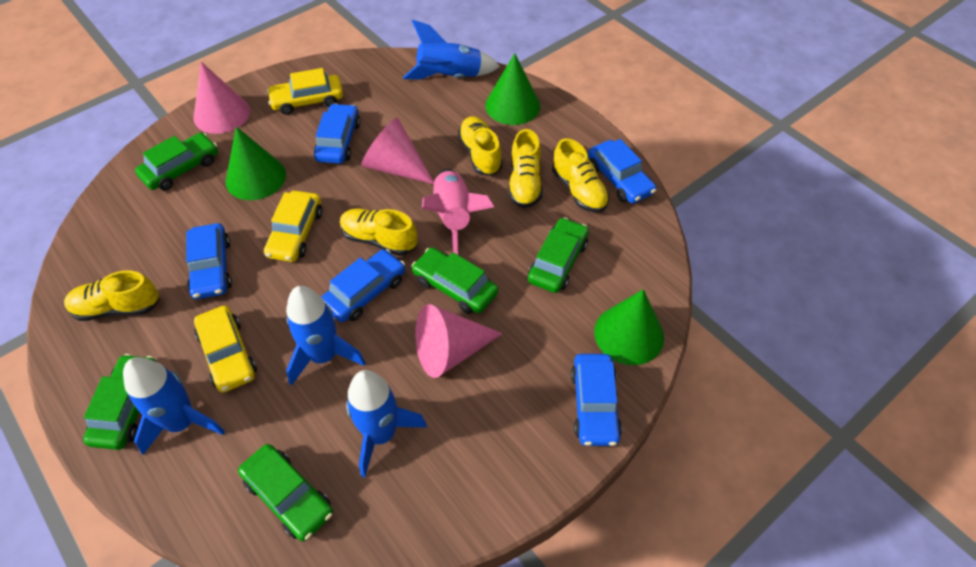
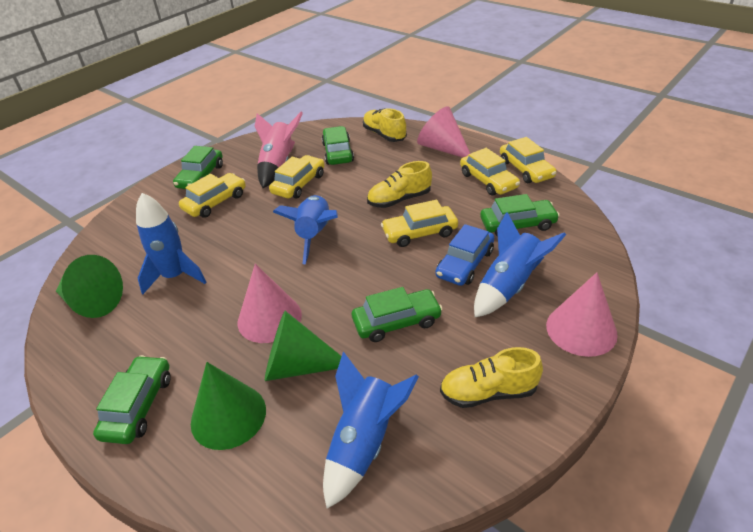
blue car: [186,223,232,299] [314,103,360,164] [321,249,405,322] [571,354,622,446] [588,139,656,204] = 5 -> [435,224,494,286] = 1
yellow car: [194,305,257,393] [264,191,322,262] [267,68,343,115] = 3 -> [179,173,246,218] [269,155,325,199] [381,200,458,247] [460,148,520,195] [500,137,556,183] = 5
yellow shoe: [64,271,160,321] [340,208,417,256] [458,116,503,176] [508,129,543,208] [552,138,609,213] = 5 -> [363,108,407,142] [367,161,432,208] [440,347,543,408] = 3

